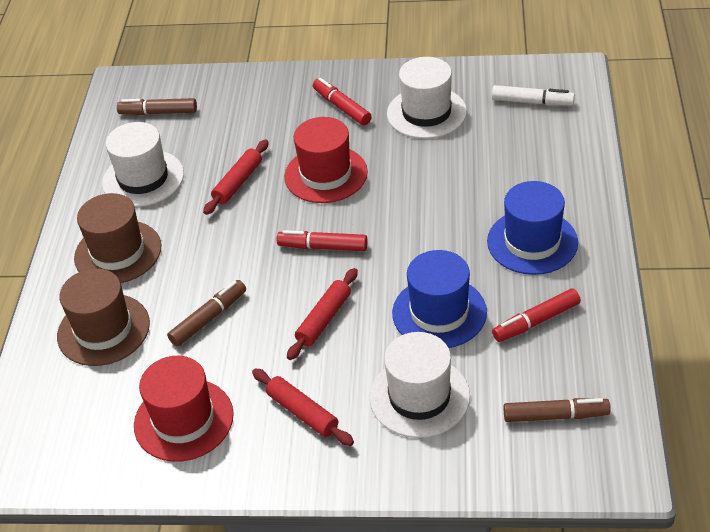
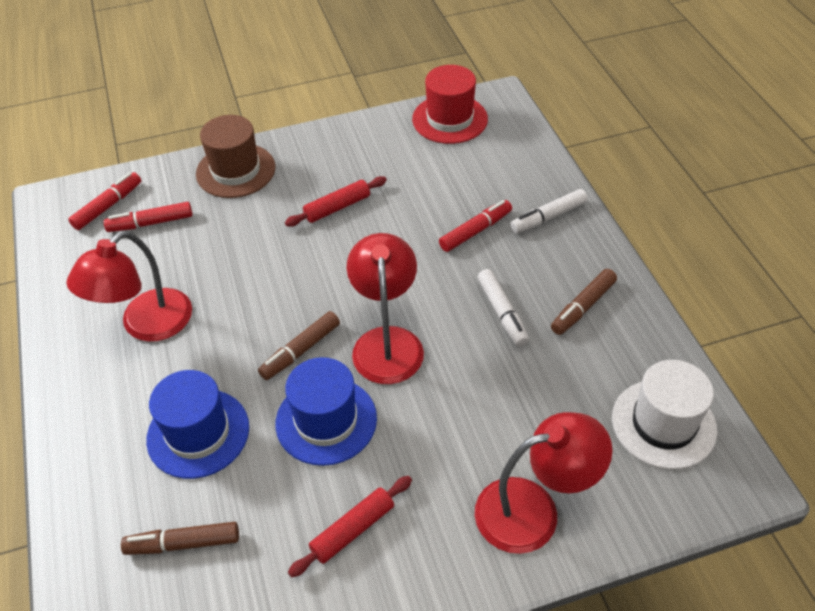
brown hat: [57,268,150,366] [74,193,161,283] = 2 -> [196,115,275,198] = 1
red hat: [134,356,234,462] [284,117,368,203] = 2 -> [412,65,488,144] = 1
red lamp: none = 0 -> [66,231,192,342] [347,233,424,384] [475,412,612,554] = 3
red rolling pin: [203,140,269,215] [252,368,354,446] [287,268,358,360] = 3 -> [285,176,387,227] [288,476,412,577] = 2
white hat: [102,122,184,207] [370,332,470,438] [387,57,467,139] = 3 -> [612,360,717,469] = 1
white marker: [492,85,575,106] = 1 -> [477,269,529,347] [510,189,588,233] = 2

